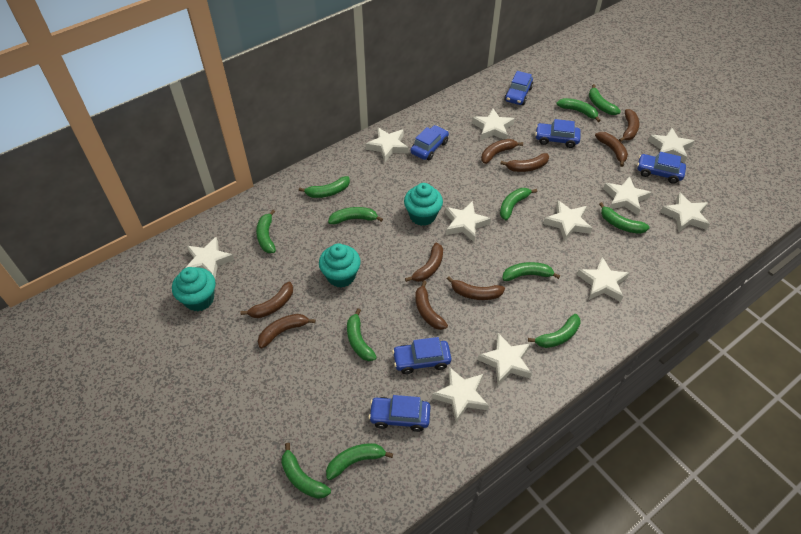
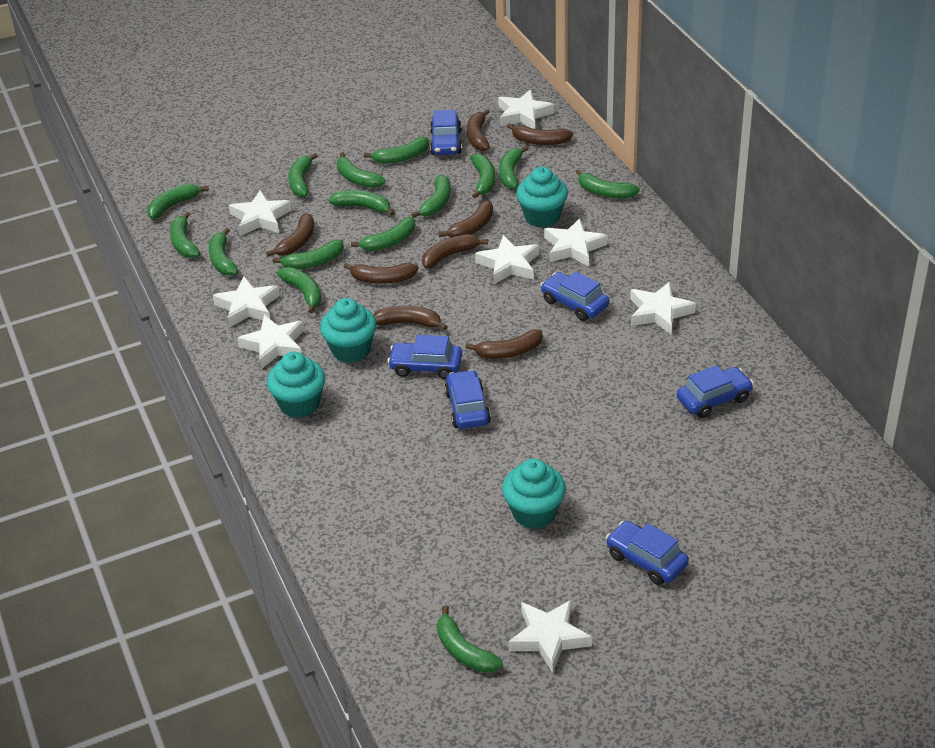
brown banana: [240,282,293,318] [258,314,315,348] [405,243,443,282] [415,281,448,330] [447,276,505,300] [481,139,523,164] [500,153,549,172] [595,132,628,167] [619,109,639,142] = 9 -> [266,213,314,257] [344,263,418,284] [373,306,447,330] [422,234,488,269] [439,200,493,238] [465,329,543,359] [467,109,490,151] [507,123,573,145] = 8
green banana: [256,210,276,253] [281,443,331,499] [299,176,350,198] [326,443,393,480] [328,207,383,224] [347,309,377,361] [500,188,537,220] [502,262,560,281] [528,314,581,348] [556,98,601,122] [589,84,621,115] [599,202,650,234] = 12 -> [147,183,209,219] [170,212,200,258] [209,228,238,276] [273,240,344,269] [277,267,322,313] [289,153,318,197] [328,190,394,216] [337,152,386,188] [351,217,415,251] [364,137,429,164] [411,175,451,218] [437,606,503,673] [471,154,495,198] [499,146,528,189] [575,169,640,199] = 15
turquoise cupcake: [172,267,216,311] [319,243,361,288] [404,183,443,226] = 3 -> [267,352,325,418] [320,298,377,363] [502,458,566,529] [516,167,568,227] = 4
white star: [185,237,234,278] [366,127,408,162] [432,367,489,422] [445,201,491,242] [472,108,515,140] [478,333,532,385] [543,200,592,242] [577,257,629,302] [603,176,652,215] [648,128,694,163] [661,192,710,232] = 11 -> [213,277,280,328] [229,190,292,236] [237,315,304,369] [475,235,539,284] [498,89,554,129] [508,599,592,673] [544,218,608,267] [630,282,696,335] = 8

